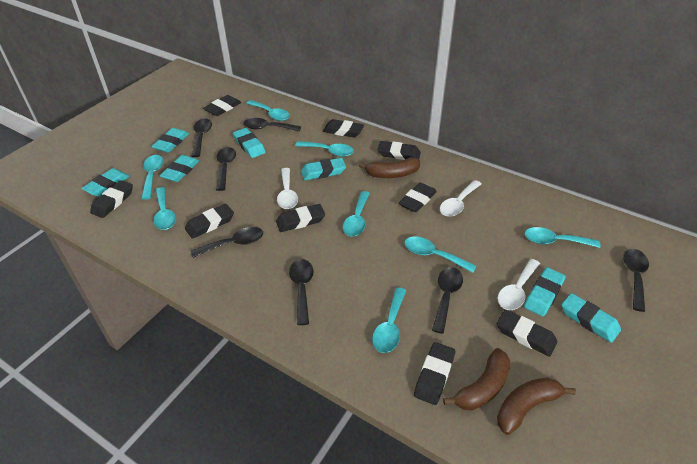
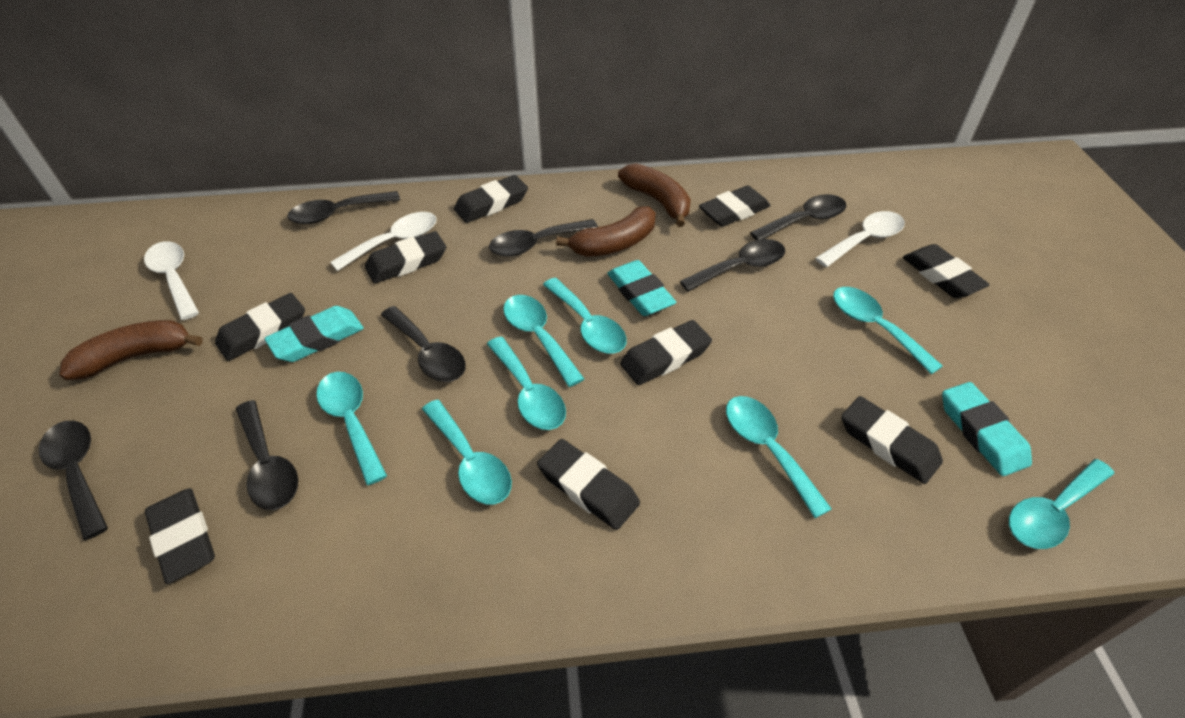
turquoise eraser: [81,168,130,197] [151,128,189,153] [160,155,199,182] [233,128,266,158] [301,158,346,180] [524,267,566,316] [562,293,621,343] = 7 -> [264,306,364,362] [607,260,676,316] [942,382,1032,476] = 3

